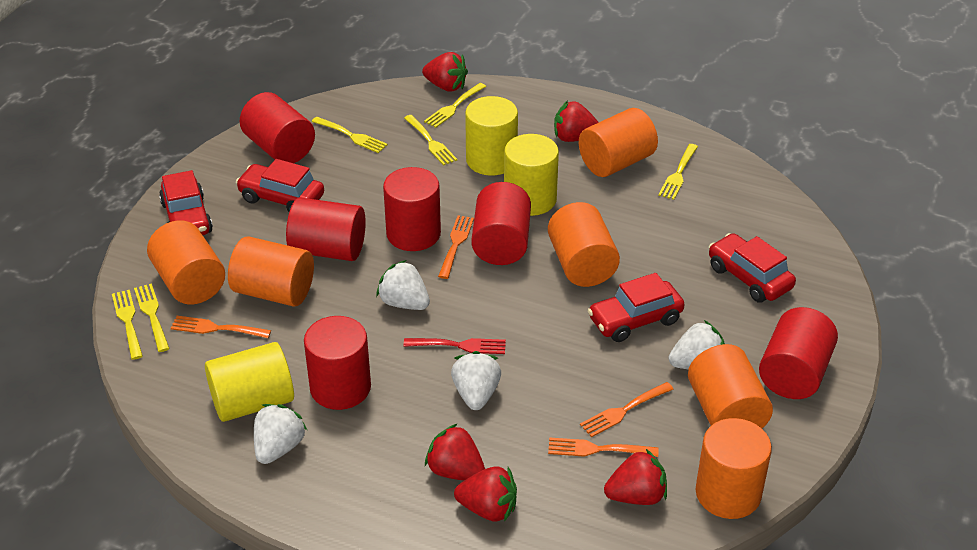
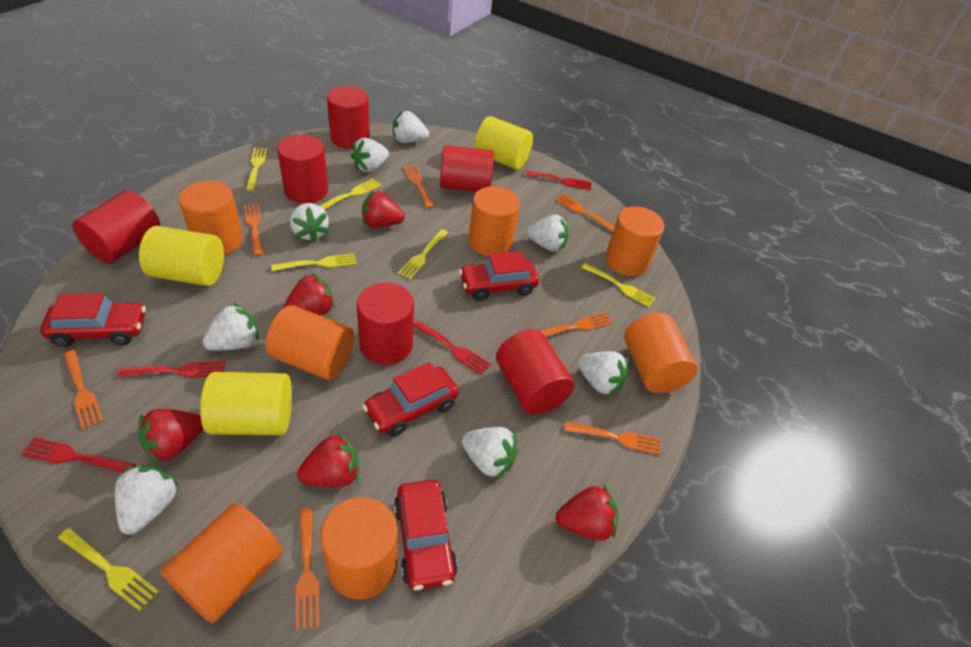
orange cylinder: [147,220,225,304] [228,237,314,307] [548,202,620,287] [579,108,658,177] [688,344,773,428] [696,418,772,519] = 6 -> [161,503,282,623] [179,181,243,255] [266,305,354,380] [320,497,397,600] [469,186,520,256] [605,206,664,276] [624,312,698,393] = 7
orange fork: [171,316,271,338] [438,215,474,279] [548,437,658,457] [580,382,673,437] = 4 -> [64,350,104,430] [244,204,263,256] [296,508,320,630] [404,165,434,209] [540,312,613,337] [556,194,614,232] [564,422,661,455] = 7
red fork: [404,338,506,354] = 1 -> [21,437,135,473] [118,361,226,378] [413,321,491,375] [525,171,591,190] = 4
white strawberry: [254,404,307,464] [376,260,430,310] [451,351,501,410] [669,320,725,369] = 4 -> [115,466,179,535] [202,303,259,351] [290,203,329,242] [351,138,389,172] [393,111,429,143] [461,427,518,479] [526,215,569,251] [577,351,628,396] = 8

